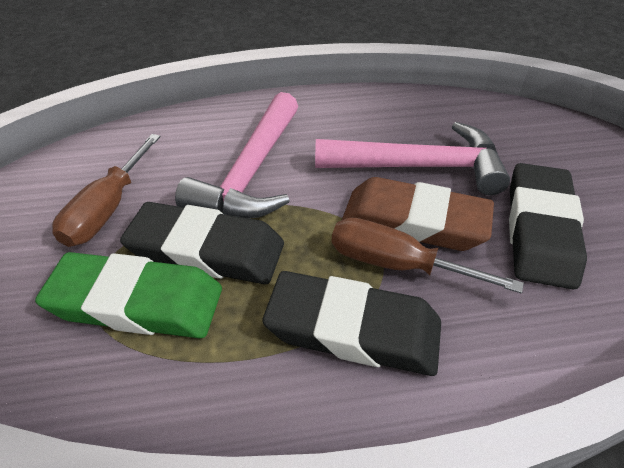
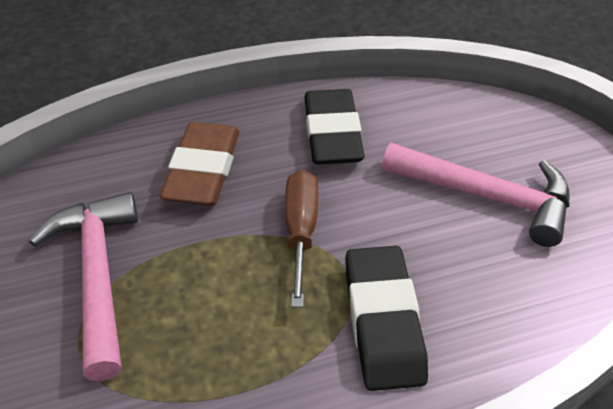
black eraser: [120,202,284,284] [263,271,441,376] [509,163,587,290] = 3 -> [304,89,365,165] [345,246,428,391] = 2
brown screwdriver: [52,134,161,247] [332,218,524,294] = 2 -> [285,170,318,307] = 1
green eraser: [35,252,222,338] = 1 -> none = 0

